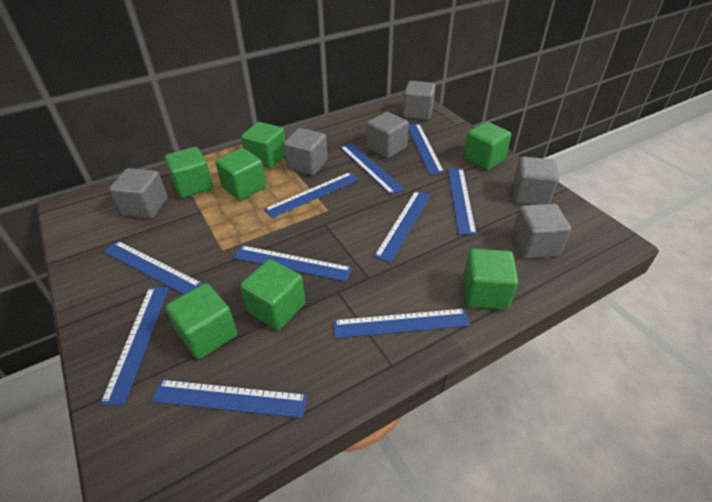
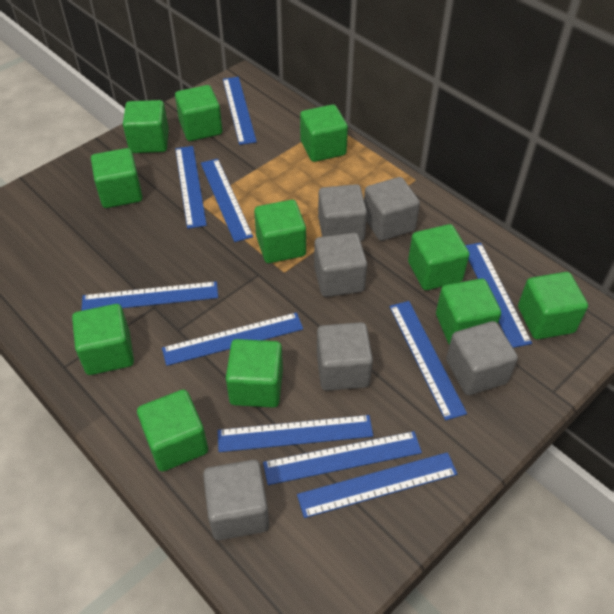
green cube: [165,147,213,198] [166,283,237,359] [215,148,266,200] [240,259,305,330] [241,122,285,169] [463,122,511,170] [463,249,518,310] = 7 -> [72,304,134,375] [91,148,143,208] [123,100,169,153] [137,390,208,472] [175,85,222,141] [226,339,283,408] [254,200,306,263] [300,104,348,162] [408,224,469,290] [436,279,501,345] [518,272,588,339] = 11

